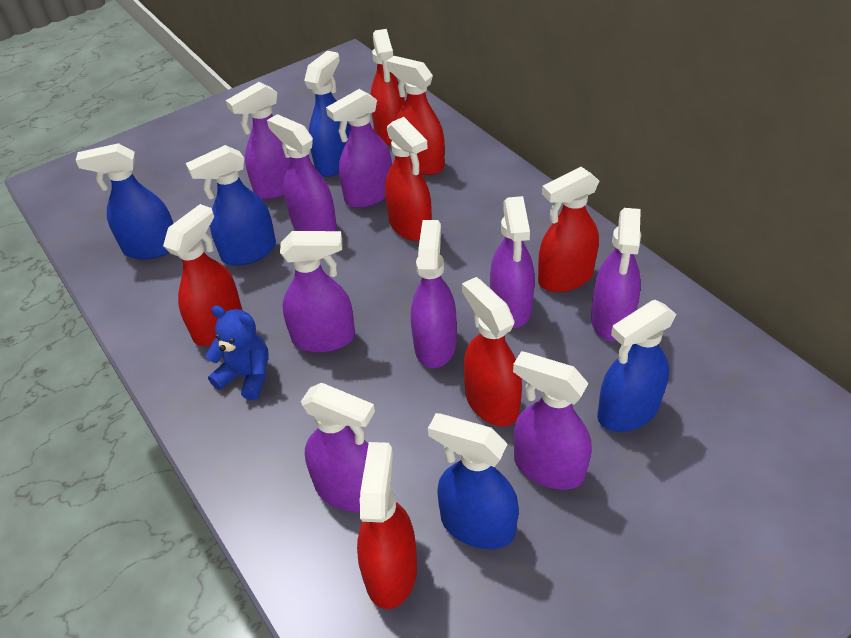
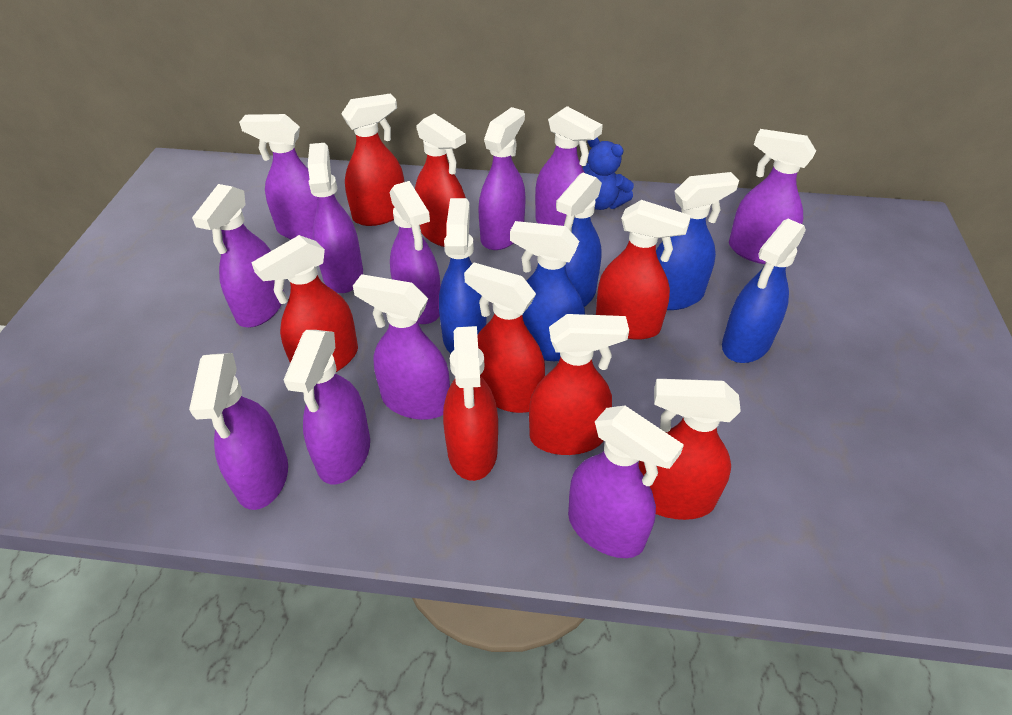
purple spray bottle: [226,82,291,199] [267,114,337,231] [280,231,355,353] [301,383,375,512] [326,89,392,208] [411,220,457,368] [490,196,535,328] [513,351,592,490] [591,208,641,341] = 9 -> [189,353,288,510] [192,184,284,327] [239,114,317,240] [284,330,370,484] [308,143,363,293] [353,274,450,420] [390,181,441,324] [478,107,526,250] [535,106,603,226] [568,405,684,558] [729,129,816,264] = 11
red spray bottle: [163,204,242,346] [357,442,417,609] [370,29,405,146] [385,117,432,241] [386,56,445,175] [462,277,522,427] [538,167,599,292] = 7 -> [251,235,358,372] [341,93,404,226] [415,113,466,247] [443,326,498,481] [464,262,545,413] [529,314,629,455] [596,200,691,340] [638,379,741,520] = 8

